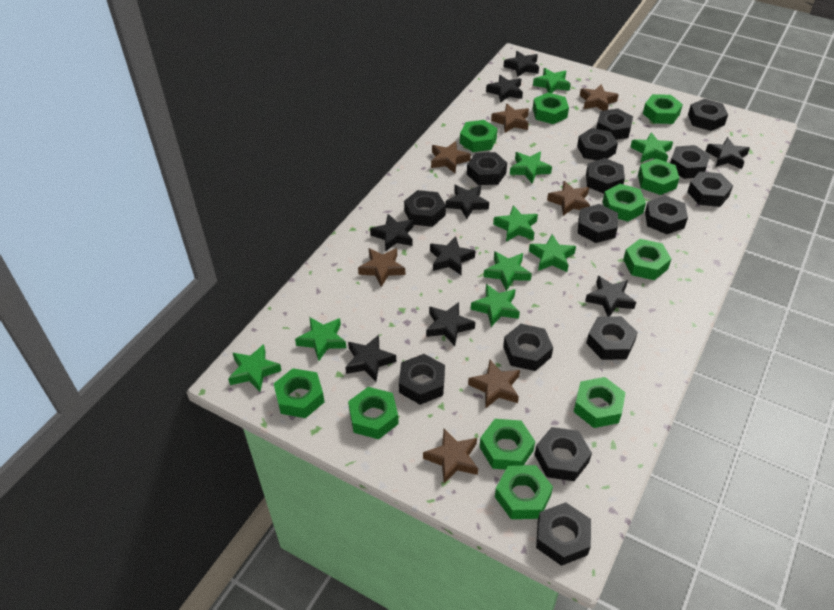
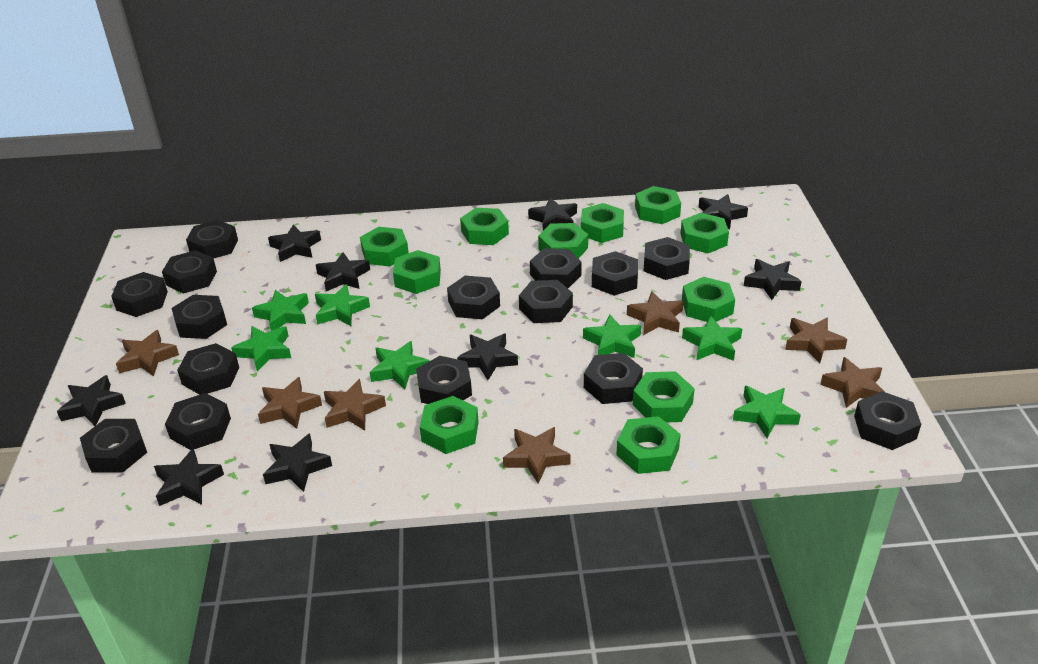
green star: [228,344,282,392] [295,317,346,361] [471,284,520,327] [484,251,532,291] [493,205,538,242] [510,151,552,183] [529,234,576,272] [533,68,571,93] [631,132,673,162] = 9 -> [231,326,291,371] [252,290,309,331] [315,284,370,326] [370,341,430,390] [583,314,641,358] [682,315,742,361] [733,386,801,439] = 7

